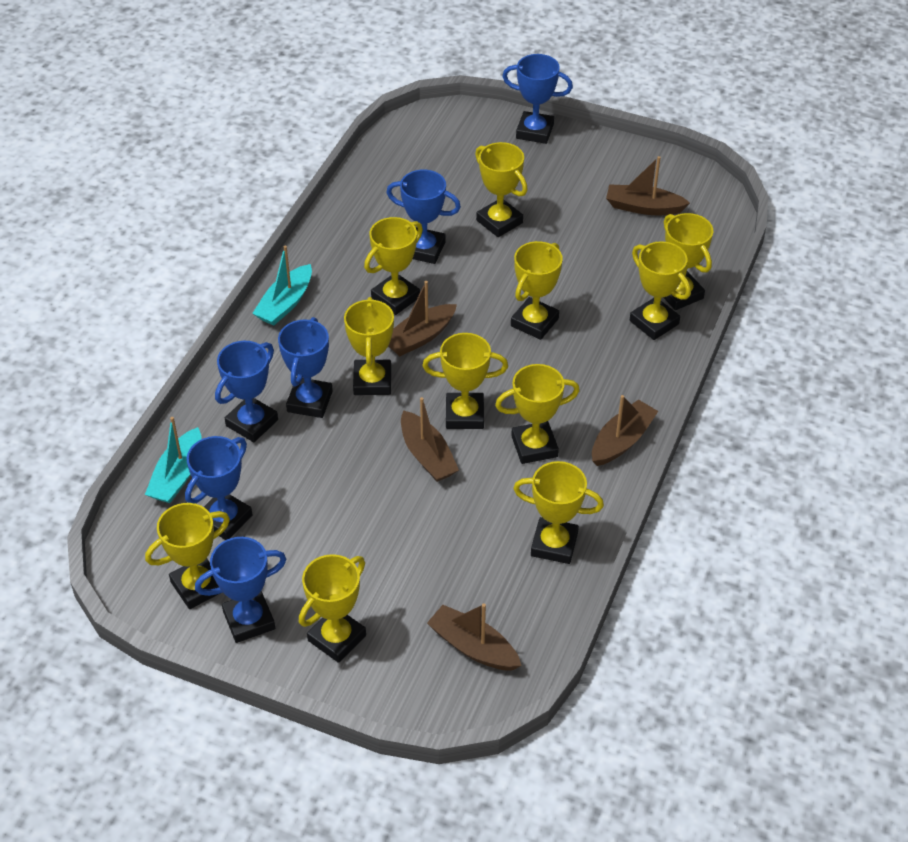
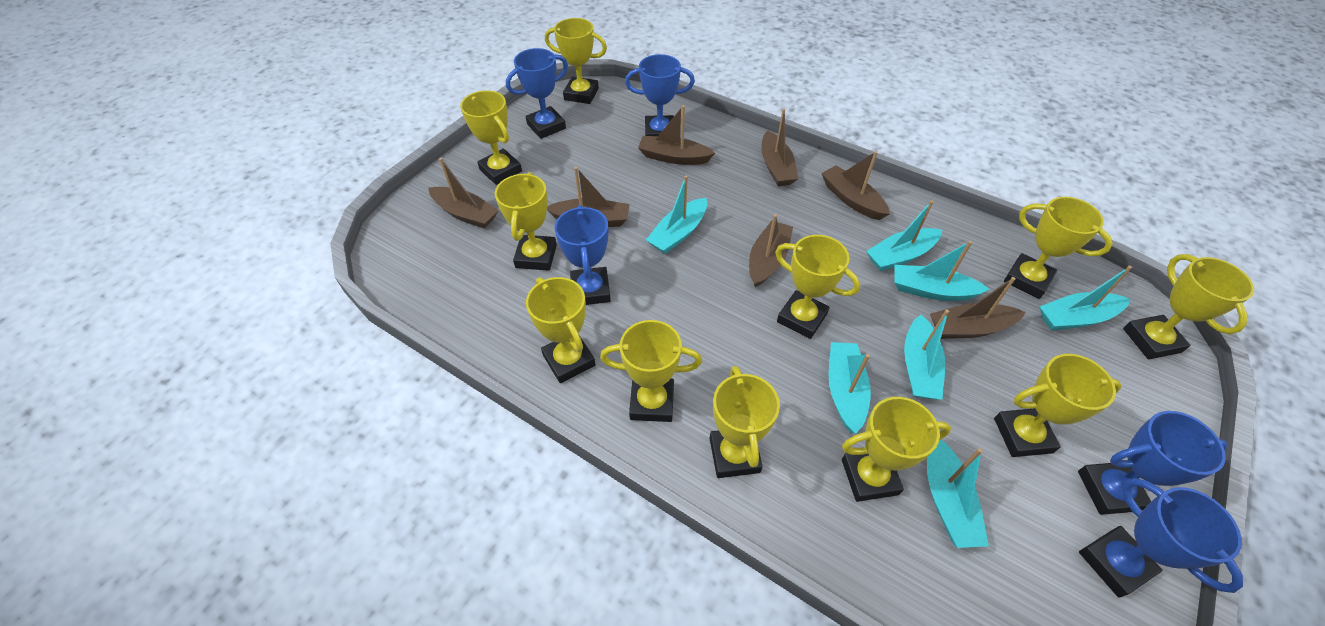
blue trophy: [185,436,252,540] [195,537,286,643] [215,341,278,442] [278,317,333,418] [386,170,461,264] [502,54,573,144] = 6 -> [506,48,568,139] [554,205,611,305] [625,54,695,136] [1078,411,1228,515] [1079,478,1243,598] = 5
brown boat: [388,281,457,356] [401,397,459,482] [427,603,522,671] [592,395,658,466] [606,156,690,215] = 5 -> [428,158,499,229] [547,167,629,227] [638,105,715,165] [749,214,793,287] [762,109,798,186] [821,151,890,220] [930,277,1026,339] = 7
turquoise boat: [145,417,201,503] [252,246,312,325] = 2 -> [646,175,707,254] [829,342,871,434] [866,200,942,271] [894,241,990,301] [904,309,949,400] [927,440,989,548] [1040,266,1132,330] = 7

